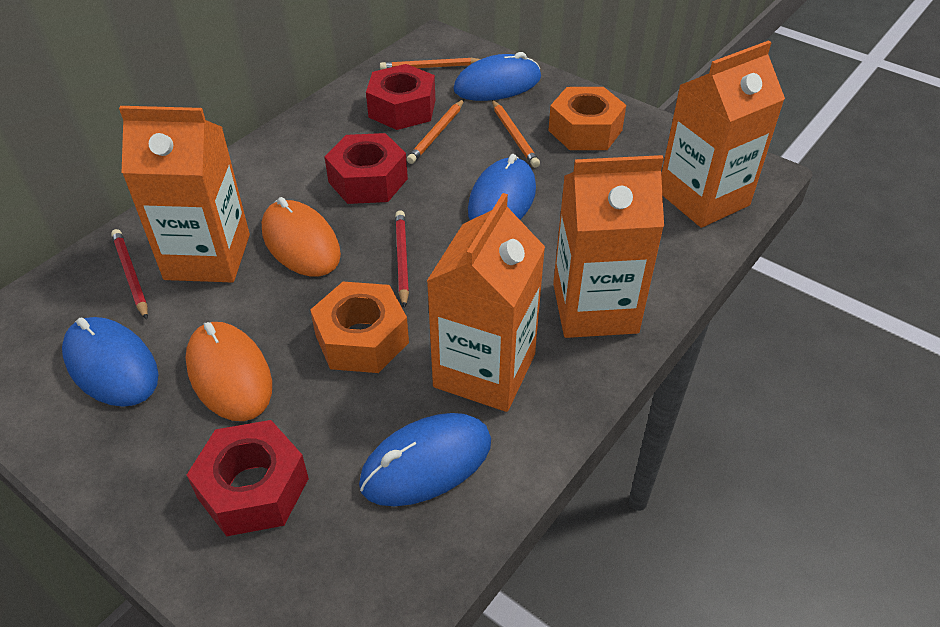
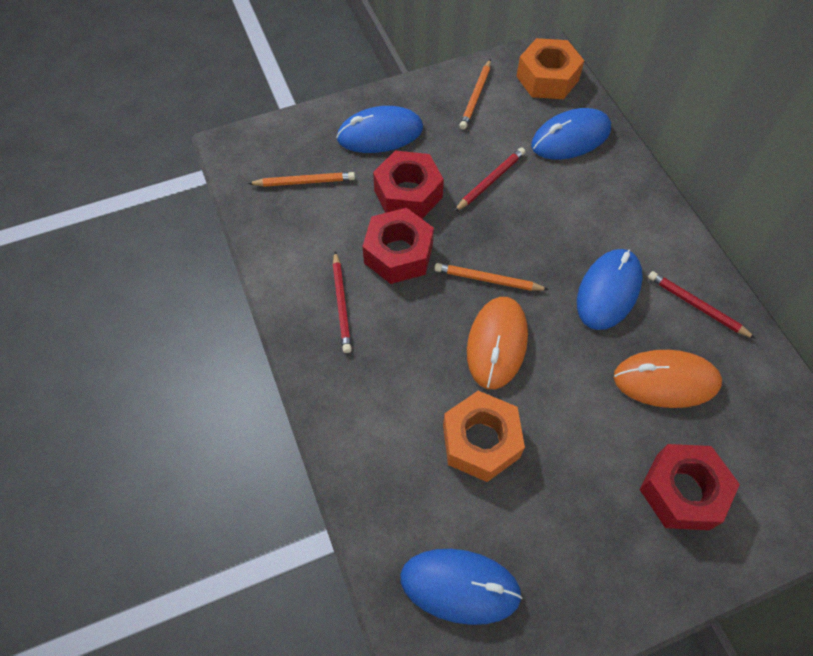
orange carton: [119,106,250,282] [427,193,545,412] [553,155,664,338] [661,40,785,228] = 4 -> none = 0
red pencil: [111,229,148,320] [395,210,409,308] = 2 -> [333,251,352,353] [454,147,525,212] [648,271,756,339] = 3

